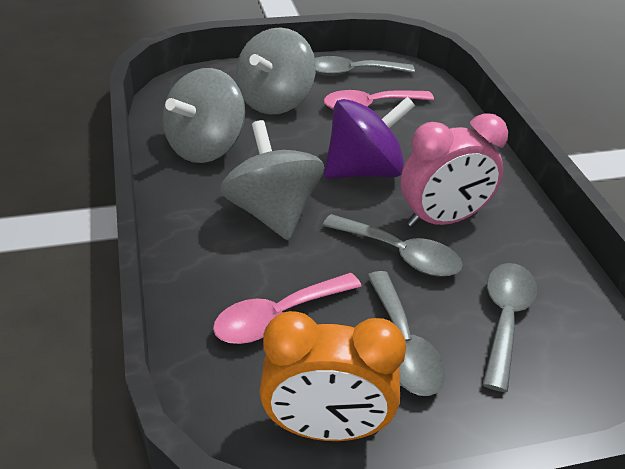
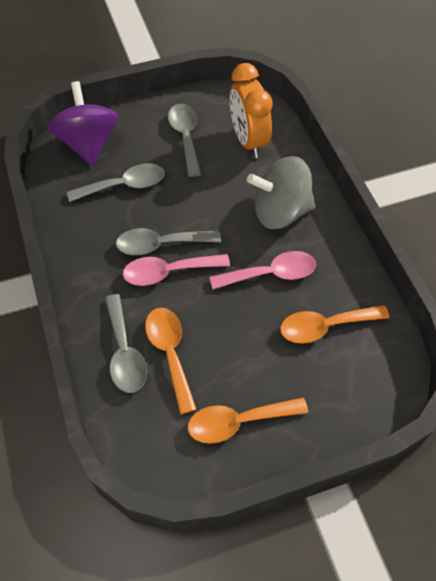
grey spinning top: [163,68,245,163] [220,120,324,241] [236,27,316,114] = 3 -> [247,156,315,229] = 1
orange spoon: none = 0 -> [145,308,196,414] [188,398,308,444] [280,305,389,344] = 3
pink clock: [401,113,508,227] = 1 -> none = 0

